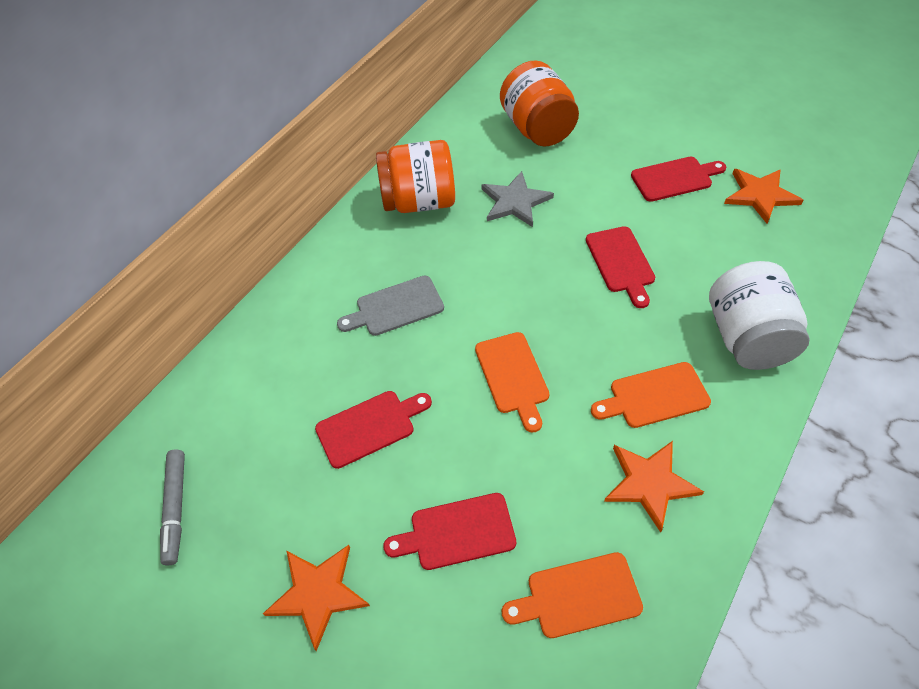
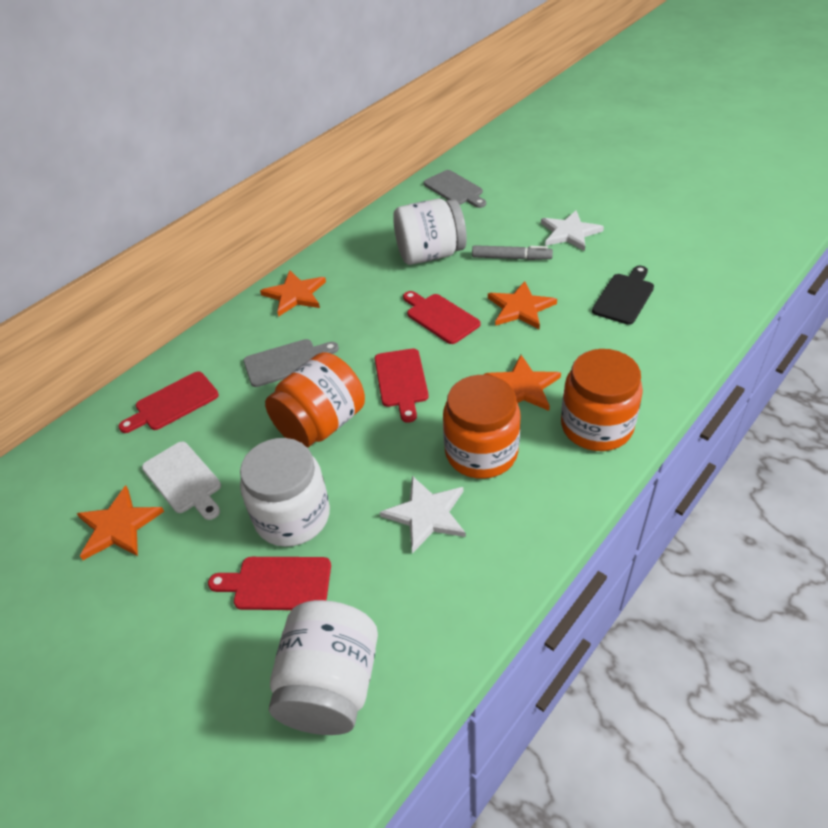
black cutting board: none = 0 -> [592,266,654,325] = 1
grey cutting board: [337,275,444,336] = 1 -> [243,339,339,387] [424,170,486,208] = 2
grey star: [482,171,554,227] = 1 -> none = 0
orange cutting board: [475,332,549,432] [502,552,643,638] [591,362,711,428] = 3 -> none = 0
orange jar: [376,140,455,213] [500,60,579,147] = 2 -> [265,352,365,448] [443,375,520,479] [561,349,643,451] = 3
orange star: [263,545,370,651] [604,441,704,533] [724,169,803,223] = 3 -> [76,486,164,560] [260,270,326,317] [484,355,561,411] [488,281,557,329] = 4
white cutting board: none = 0 -> [142,441,221,520] = 1
white jar: [709,261,810,370] = 1 -> [240,438,330,547] [269,600,378,735] [393,199,467,265] = 3
white star: none = 0 -> [380,476,466,553] [541,210,604,251] = 2

